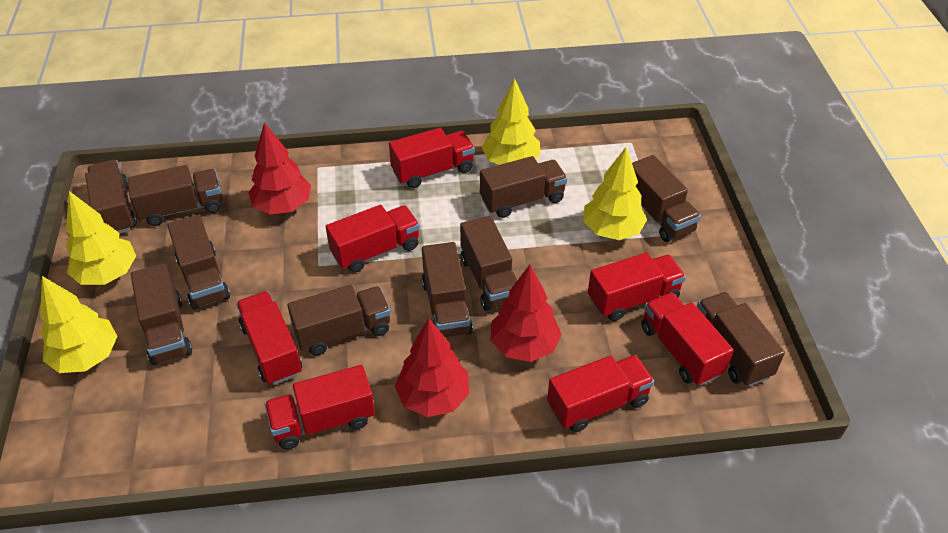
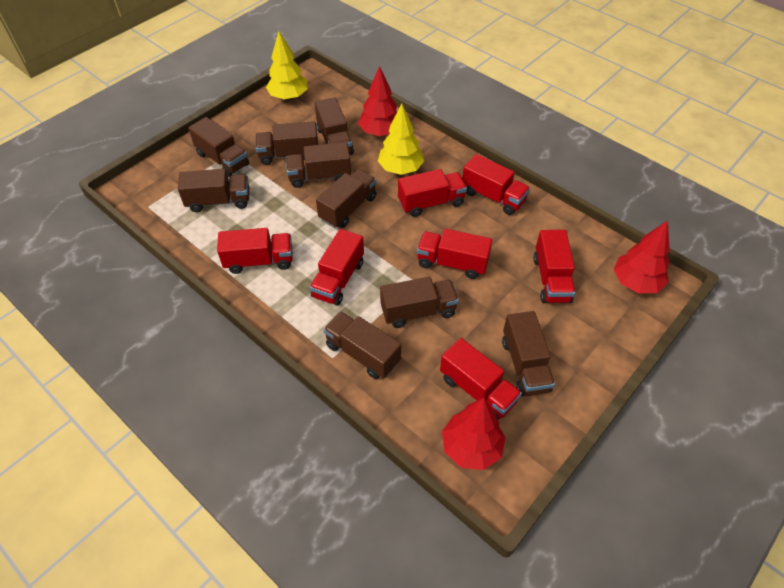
brown truck: [85,160,137,234] [127,165,222,226] [131,264,192,365] [167,215,230,310] [287,285,391,355] [422,242,473,337] [460,216,517,311] [480,156,568,218] [632,155,701,242] [697,292,785,387] = 10 -> [178,169,249,212] [188,117,249,177] [255,121,318,165] [286,142,351,188] [315,97,354,155] [316,170,376,228] [323,312,401,379] [380,277,459,328] [502,311,555,396] = 9
yellow tree: [40,276,117,373] [66,191,136,285] [482,78,540,165] [583,147,647,240] = 4 -> [266,31,308,100] [378,103,424,175] = 2

